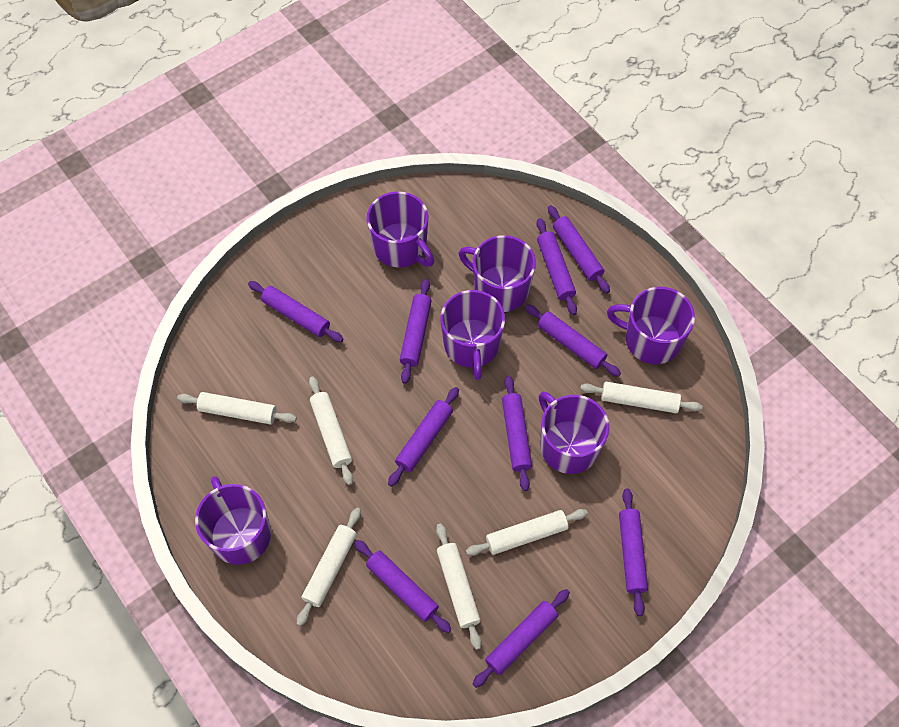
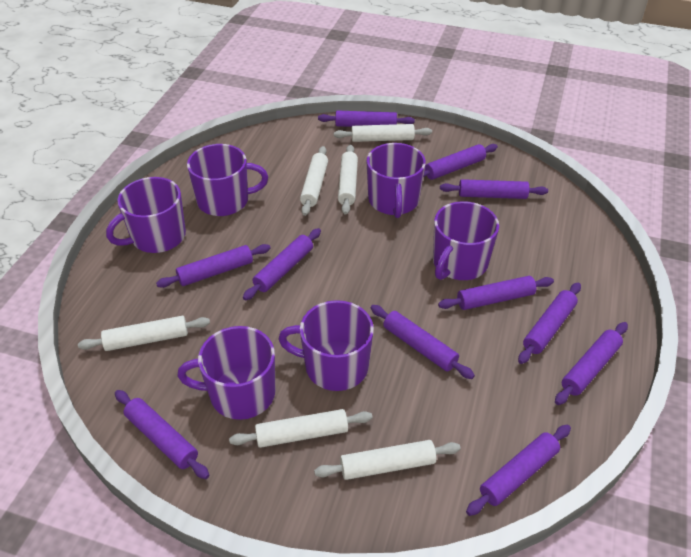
purple rolling pin: [248,281,343,342] [354,540,451,633] [388,387,459,487] [400,279,431,384] [473,589,570,688] [502,376,532,491] [525,304,621,377] [536,218,577,315] [548,205,610,293] [619,488,648,616] = 10 -> [115,390,210,479] [156,244,271,288] [243,228,321,300] [318,111,415,127] [371,305,475,379] [423,144,498,180] [438,276,554,310] [440,179,548,199] [466,425,571,516] [518,282,581,364] [555,322,628,405] = 11

